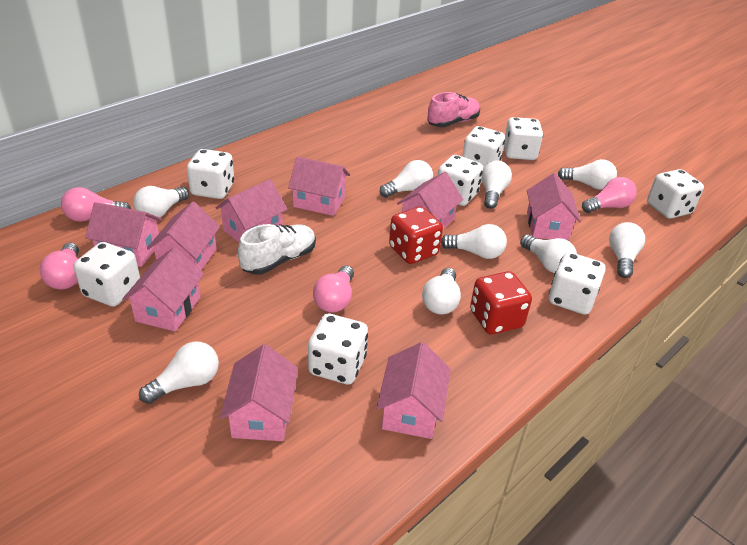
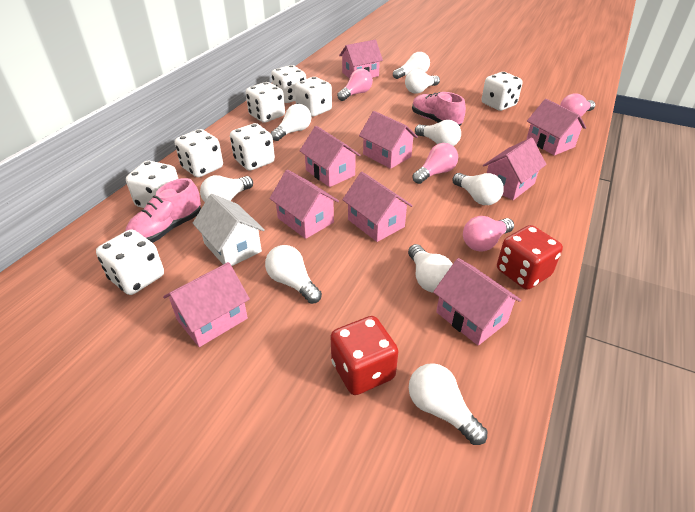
pink shoe: [427,92,480,127] = 1 -> [125,178,201,243] [412,92,466,126] = 2
white house: none = 0 -> [193,194,265,266] = 1
white shoe: [238,224,316,275] = 1 -> none = 0

